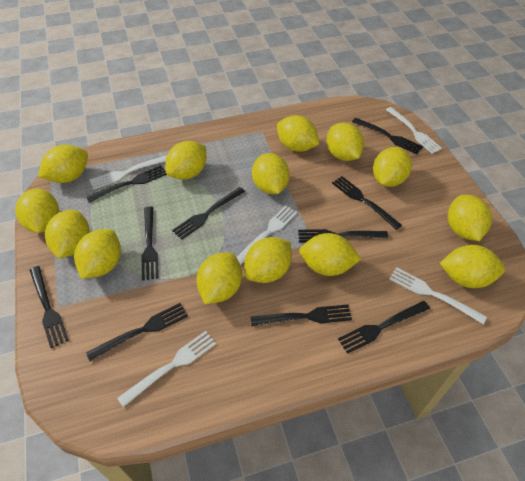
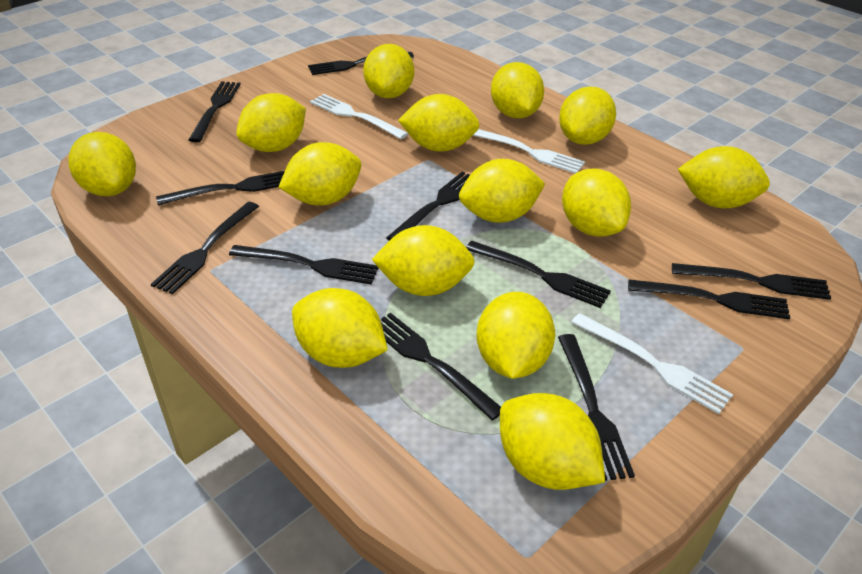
black fork: [30,266,69,348] [86,165,167,203] [86,303,188,361] [142,207,159,280] [172,187,245,240] [251,304,352,326] [298,229,388,243] [332,176,402,230] [338,301,430,354] [352,118,423,154] = 10 -> [151,202,259,294] [156,171,285,205] [189,81,241,142] [229,245,378,285] [308,52,414,75] [381,313,501,421] [386,171,470,241] [466,241,611,308] [558,334,635,481] [628,279,790,319] [672,263,831,300] = 11
white fork: [90,155,167,190] [117,331,216,407] [236,205,298,265] [386,107,443,154] [389,267,487,324] = 5 -> [310,94,408,139] [473,129,585,174] [571,313,733,414] = 3

